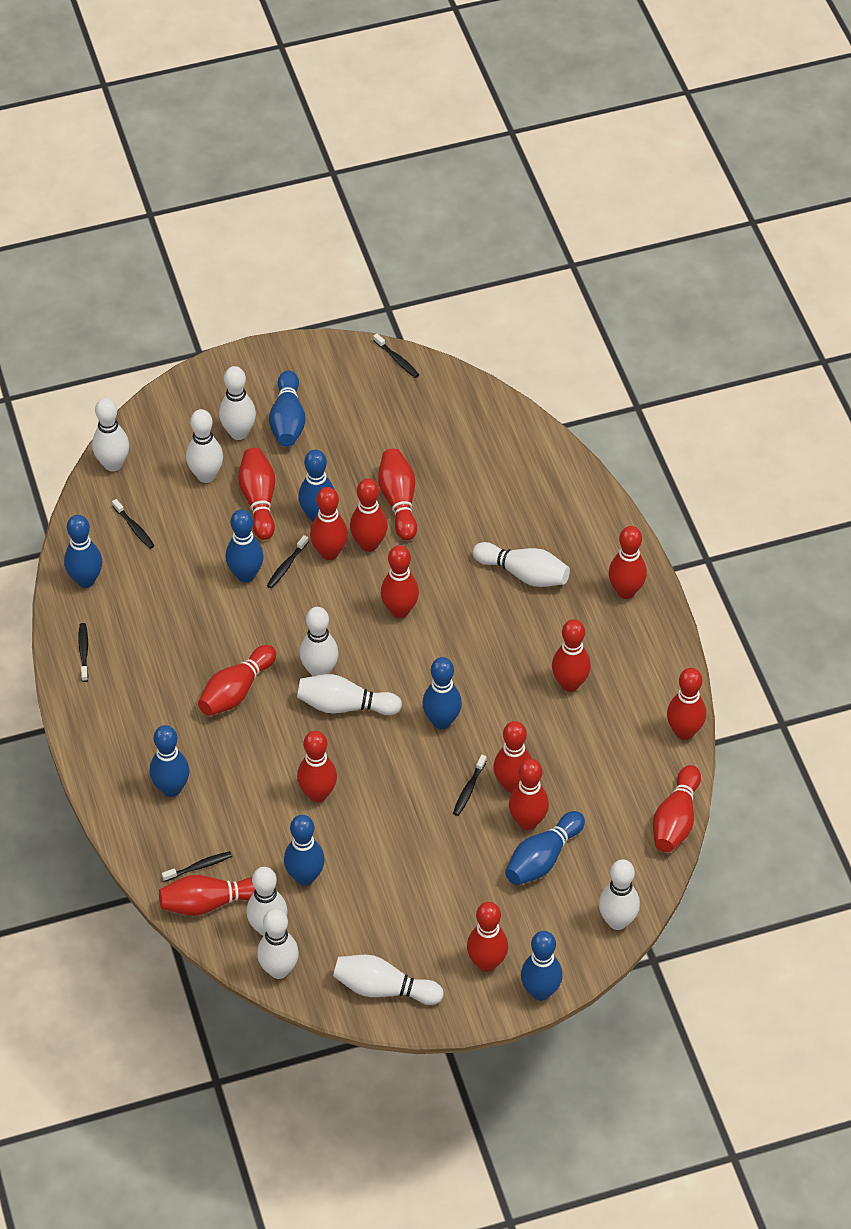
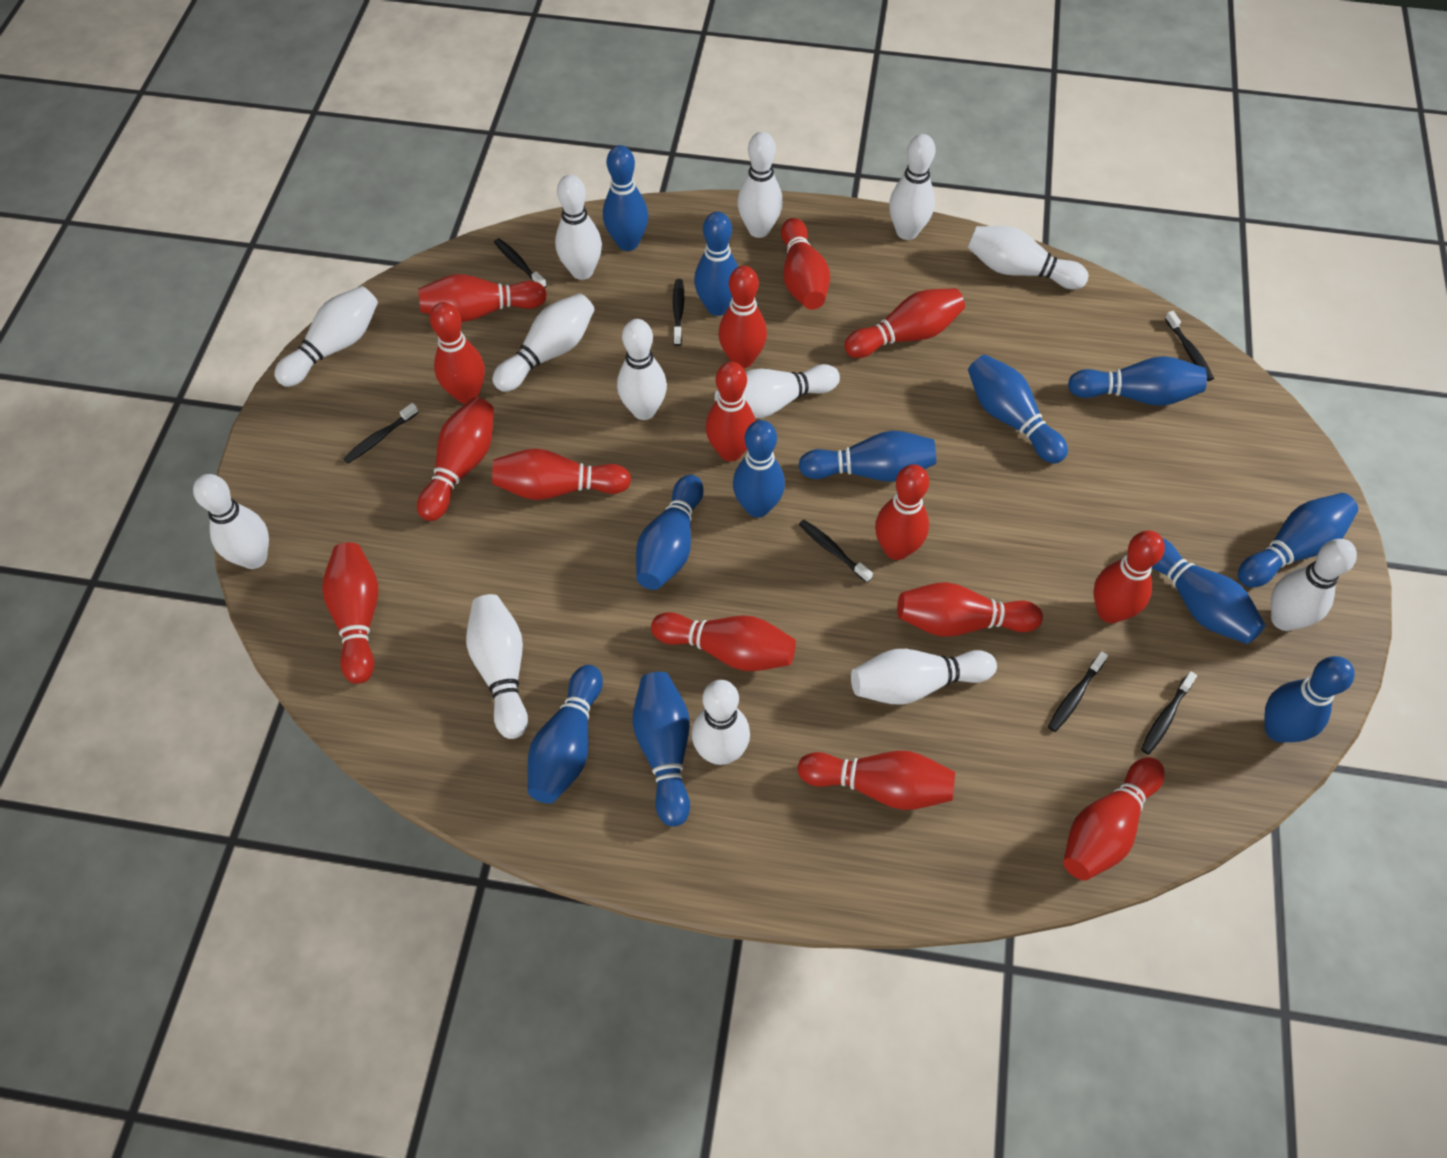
black toothbrush: [78,623,88,682] [112,499,155,549] [162,851,232,882] [267,535,309,588] [373,334,419,378] [453,755,487,816] = 6 -> [343,403,419,463] [494,238,547,288] [673,279,684,346] [799,520,873,583] [1048,651,1108,732] [1141,671,1197,755] [1165,311,1214,381] = 7
blue bowling pin: [64,515,102,588] [150,725,190,797] [225,509,264,583] [269,371,306,447] [284,815,325,886] [298,450,335,522] [422,657,462,729] [505,811,585,885] [521,931,563,1001] = 9 -> [528,665,603,804] [603,145,649,251] [632,672,690,827] [636,475,703,590] [694,212,738,316] [733,420,785,518] [799,431,936,482] [968,354,1068,464] [1068,356,1207,406] [1152,538,1265,644] [1238,493,1358,587] [1264,656,1355,743] = 12
white bowling pin: [92,398,129,472] [186,409,223,483] [219,366,256,440] [246,867,288,936] [257,909,299,979] [297,674,402,715] [300,607,339,676] [333,955,444,1005] [473,542,570,587] [599,859,640,930] = 10 -> [193,474,269,569] [274,286,378,387] [466,594,528,739] [492,293,595,392] [555,175,602,280] [617,319,667,420] [692,680,750,765] [715,364,840,419] [737,132,783,238] [851,649,997,705] [889,134,936,240] [967,226,1089,289] [1271,539,1357,631] = 13

